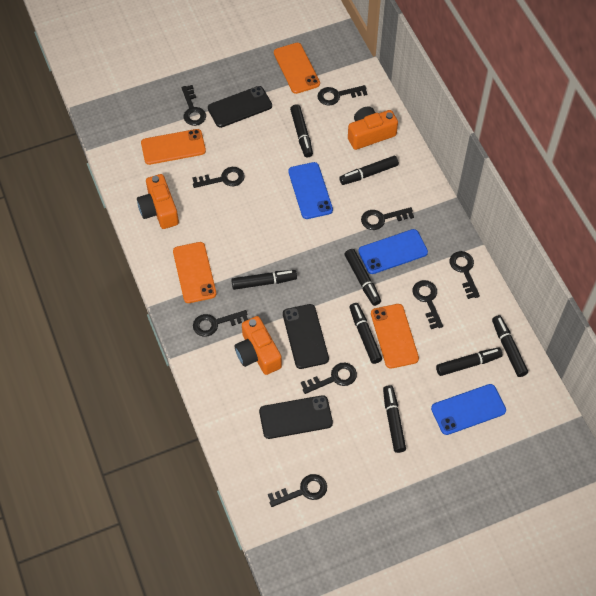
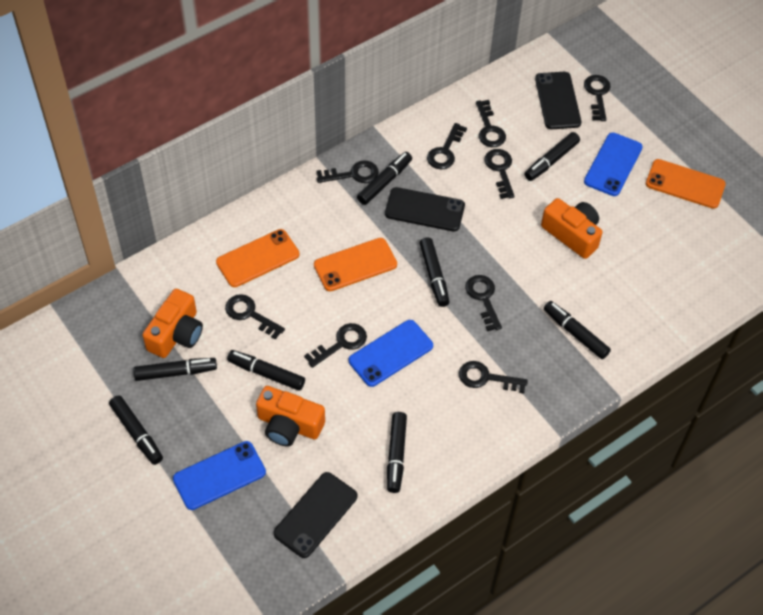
orange phone: [141,129,206,165] [173,242,216,303] [274,43,320,94] [371,304,419,369] = 4 -> [216,229,299,287] [314,238,397,291] [646,159,726,209] = 3

